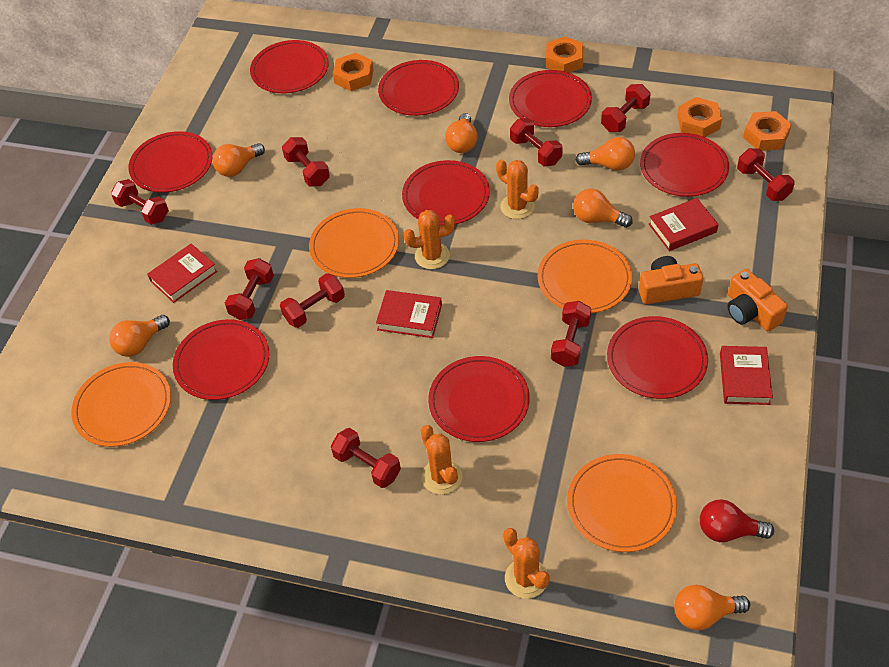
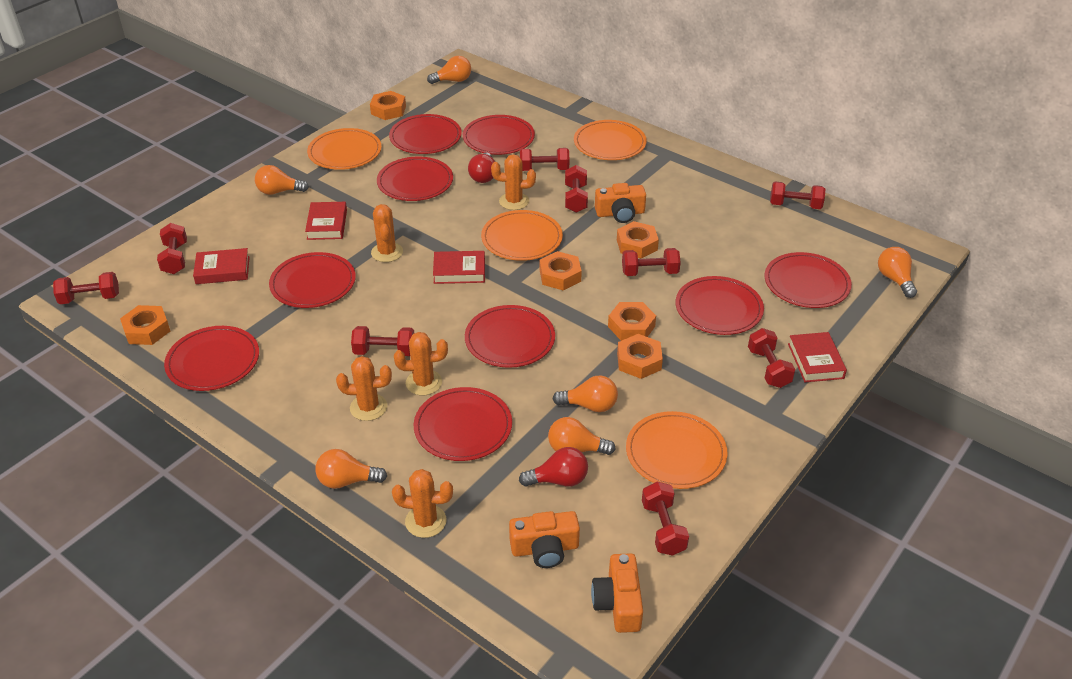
orange cactus: [404,210,455,269] [421,425,462,495] [496,159,539,219] [503,528,550,598] = 4 -> [336,356,392,421] [371,204,403,262] [392,469,453,538] [394,332,448,395] [491,154,536,210] = 5
orange camera: [639,256,703,304] [728,269,788,331] = 2 -> [509,511,580,568] [591,553,643,633] [595,183,646,223] = 3
orange nut: [333,53,374,91] [546,36,584,73] [677,97,722,137] [743,111,792,151] = 4 -> [120,305,170,345] [370,91,406,120] [540,251,582,291] [608,302,656,341] [617,221,659,259] [617,334,663,379] = 6
red light bulb: [700,499,774,542] = 1 -> [468,152,495,183] [519,447,588,487] = 2

